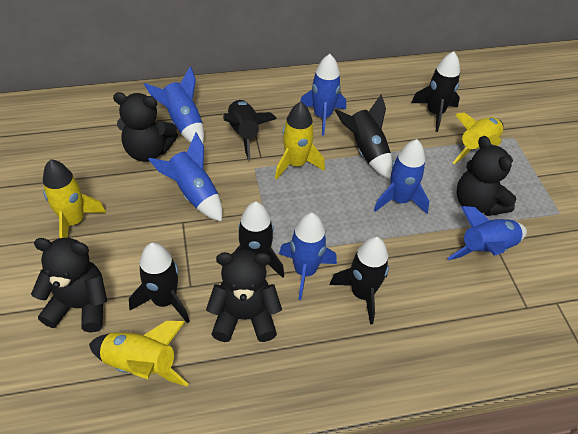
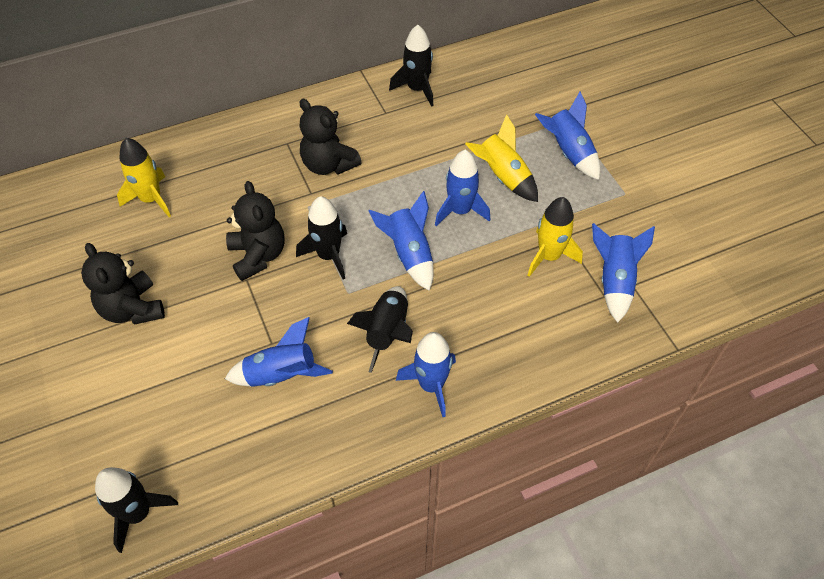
black rocket: [129,242,190,323] [223,100,277,160] [234,202,284,278] [329,236,389,325] [335,95,392,179] [411,51,460,132] = 6 -> [95,467,178,553] [296,196,347,280] [347,286,413,373] [389,25,433,107] = 4
black teddy bear: [31,238,107,333] [113,92,178,162] [206,250,282,342] [457,136,516,216] = 4 -> [81,243,165,325] [226,181,285,281] [299,99,362,175] = 3
yellow rocket: [43,159,106,238] [89,321,188,386] [275,102,325,180] [453,112,504,164] = 4 -> [117,138,171,217] [465,114,538,202] [528,197,583,277] = 3

